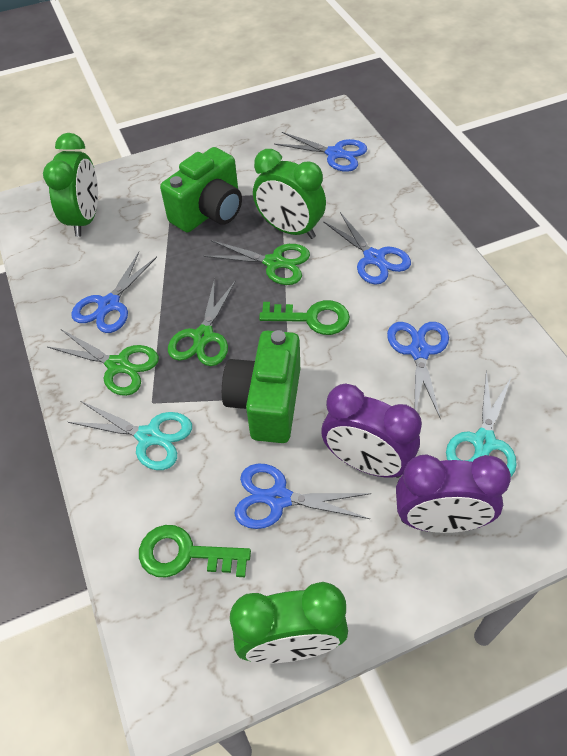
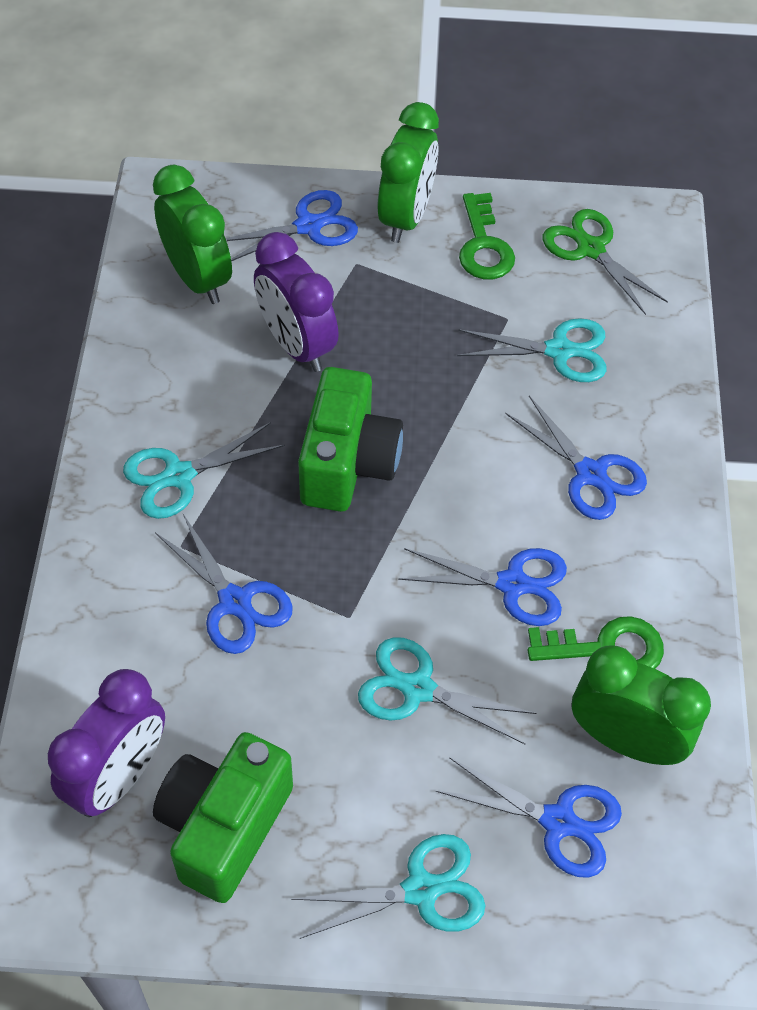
green scissors: [46,329,159,396] [168,278,236,366] [203,240,310,285] = 3 -> [543,209,668,315] = 1
turquoise scissors: [68,401,192,470] [446,370,517,477] = 2 -> [123,422,285,519] [291,834,486,939] [358,637,537,744] [457,318,607,382] = 4

